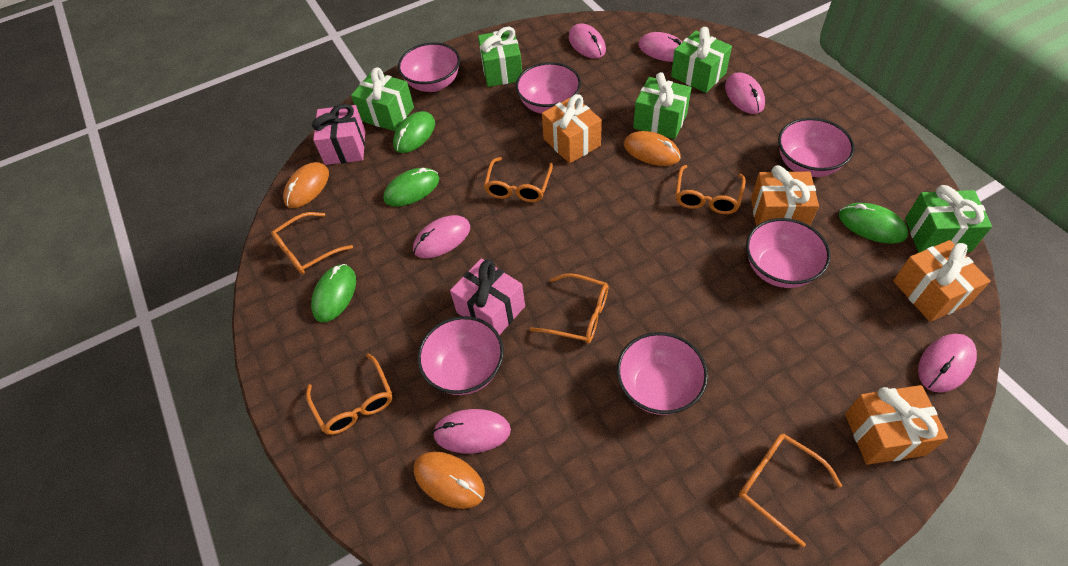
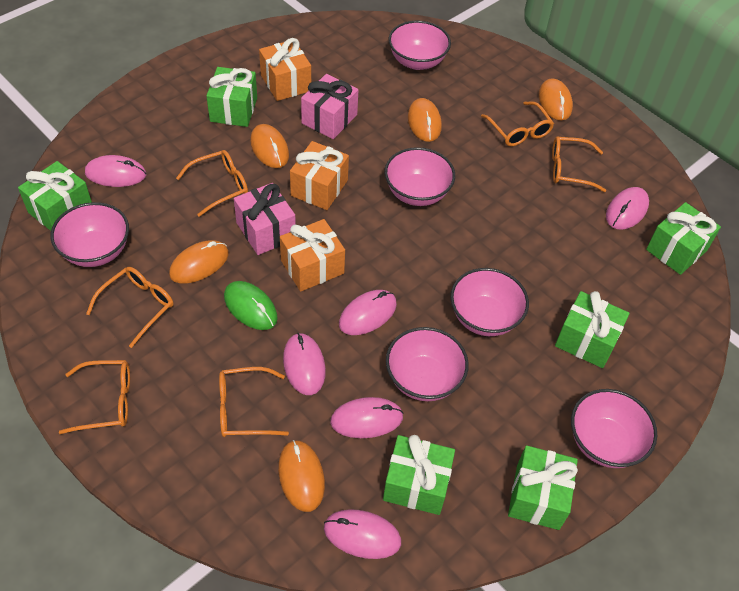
green gift: [351,67,414,131] [478,27,522,87] [633,72,692,139] [671,27,732,93] [905,185,992,253] = 5 -> [18,161,92,231] [206,67,257,127] [383,435,455,515] [508,445,578,530] [555,291,629,368] [646,202,721,275] = 6
green mouse: [311,264,356,322] [383,168,439,206] [393,111,435,153] [839,203,908,244] = 4 -> [224,281,278,330] = 1
orange gift: [542,94,602,164] [751,165,819,226] [845,385,948,465] [893,240,991,322] = 4 -> [259,38,311,101] [280,219,345,292] [290,141,349,210] = 3
orange mouse: [283,162,329,208] [414,451,485,509] [624,131,681,166] = 3 -> [169,240,229,283] [250,124,289,168] [278,440,325,512] [408,98,442,142] [539,78,573,121] = 5

